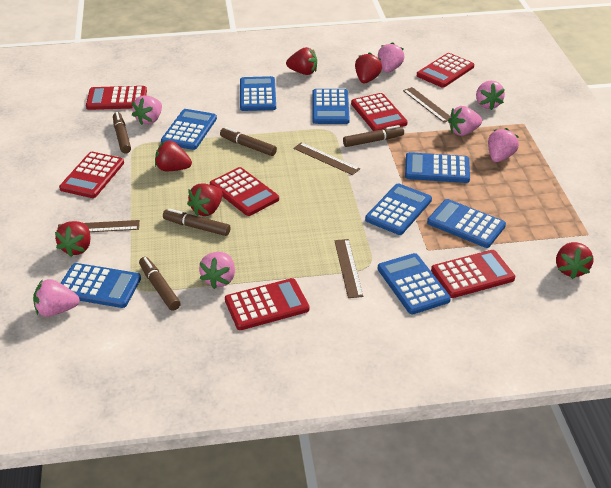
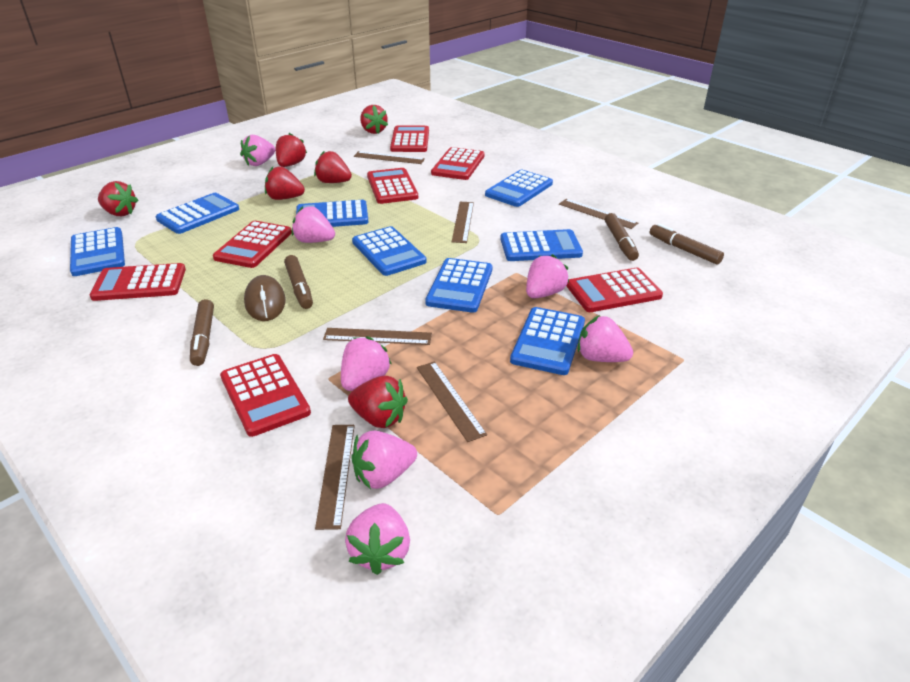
brown marker: [113,112,131,153] [139,257,181,311] [163,208,230,236] [220,127,277,156] [343,125,404,147] = 5 -> [190,299,214,366] [284,255,313,309] [605,213,639,261] [650,223,724,265] = 4
brown mouse: none = 0 -> [244,275,286,321] = 1
brown ruler: [58,220,140,232] [293,142,360,175] [334,239,363,298] [403,87,450,122] = 4 -> [315,425,355,530] [323,328,432,345] [354,151,425,164] [417,361,487,442] [452,202,474,243] [559,199,638,229] = 6

